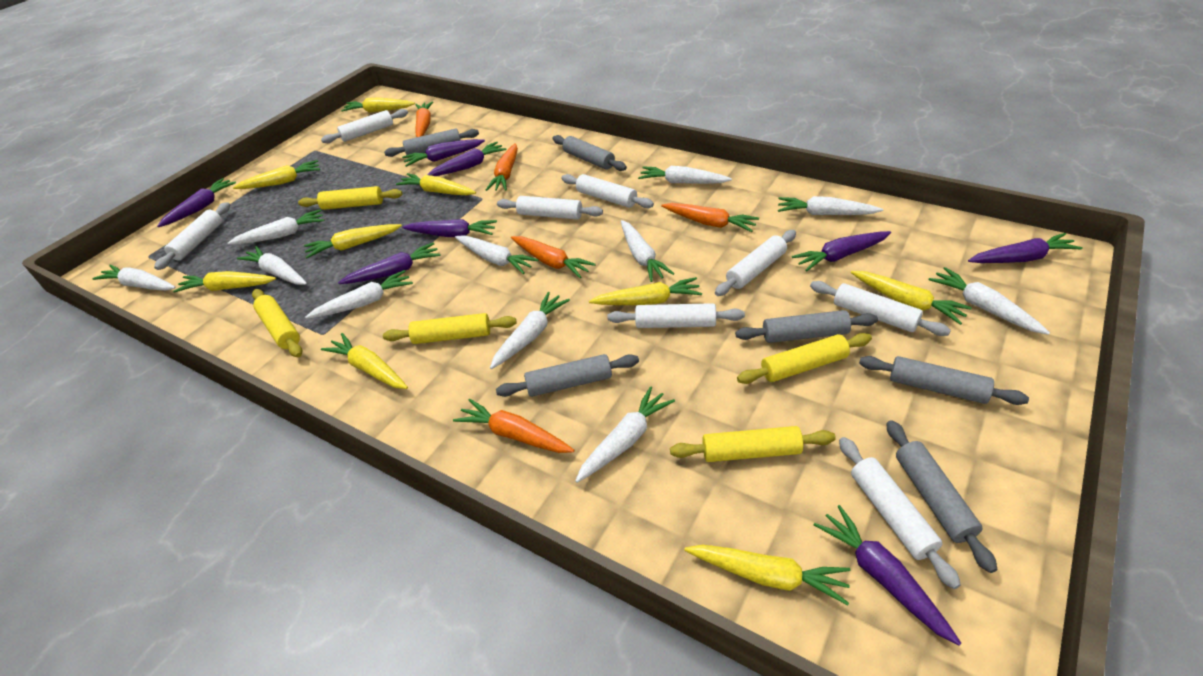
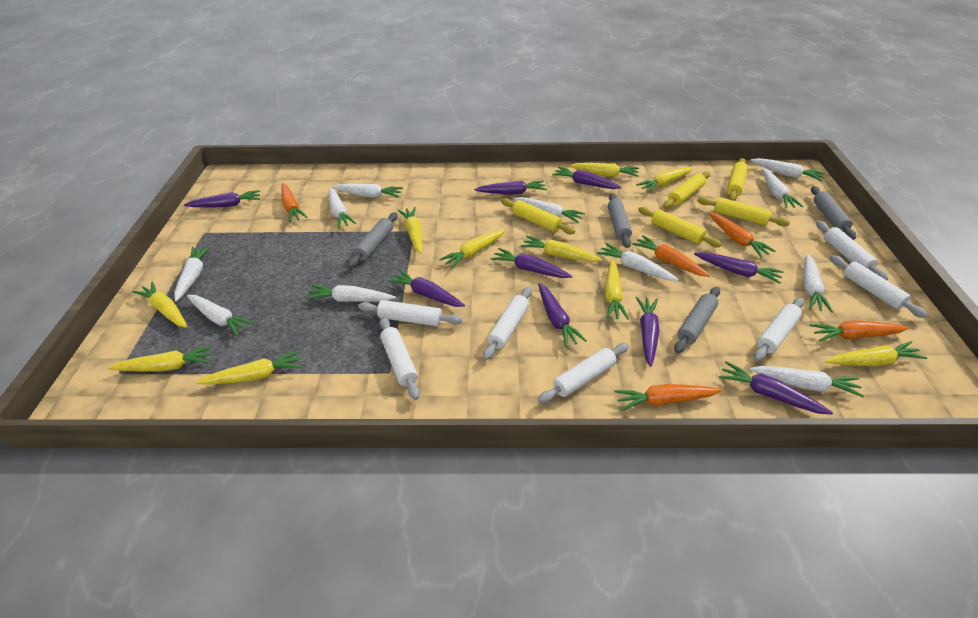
grey rolling pin: [384,129,479,157] [496,354,639,397] [553,135,627,171] [735,310,878,343] [859,356,1029,405] [887,420,997,573] = 6 -> [348,212,398,268] [608,193,632,248] [674,287,720,354] [811,186,856,240] = 4
purple carrot: [157,178,236,227] [338,242,441,284] [402,139,485,167] [402,219,497,237] [427,142,506,176] [792,231,891,272] [814,505,961,645] [968,233,1083,263] = 8 -> [184,190,260,207] [387,270,465,307] [474,180,547,195] [491,248,572,278] [538,283,587,347] [552,167,622,189] [636,297,659,367] [694,252,784,284] [719,361,833,415] = 9
white rolling pin: [154,202,230,270] [321,109,408,143] [497,196,603,220] [562,174,654,208] [607,303,745,328] [715,230,796,296] [810,281,951,336] [839,437,961,589] = 8 -> [358,300,463,326] [380,317,420,400] [483,286,532,360] [538,343,629,403] [753,298,804,362] [816,221,888,280] [830,255,927,318] = 7
yellow carrot: [173,271,276,293] [233,160,320,189] [304,224,402,259] [321,333,408,389] [341,97,415,113] [396,173,476,195] [589,277,702,305] [684,545,851,605] [851,271,972,325] = 9 -> [108,345,214,372] [133,281,187,328] [196,350,303,384] [398,207,422,254] [439,229,506,269] [520,236,602,262] [569,163,639,177] [605,260,629,320] [636,167,693,193] [825,341,927,366] = 10

